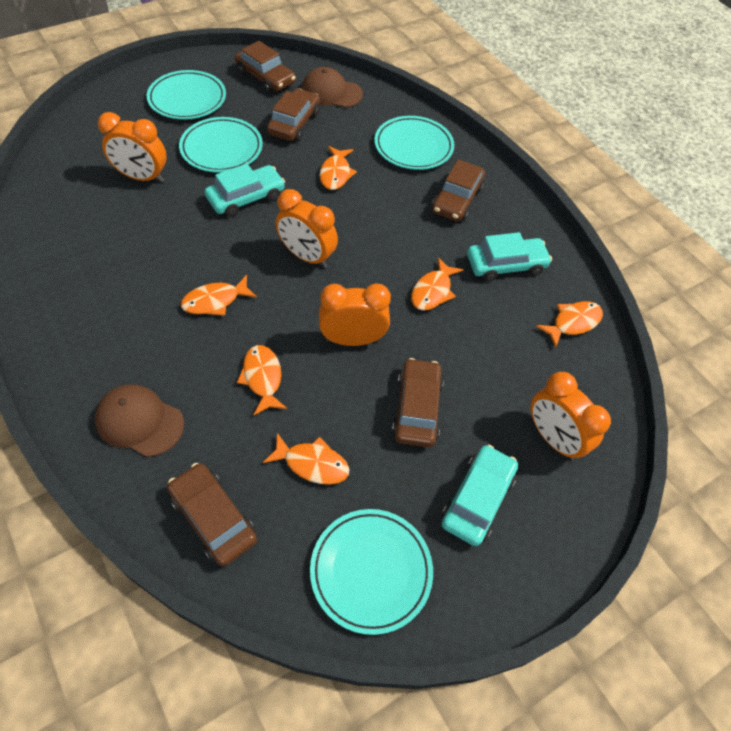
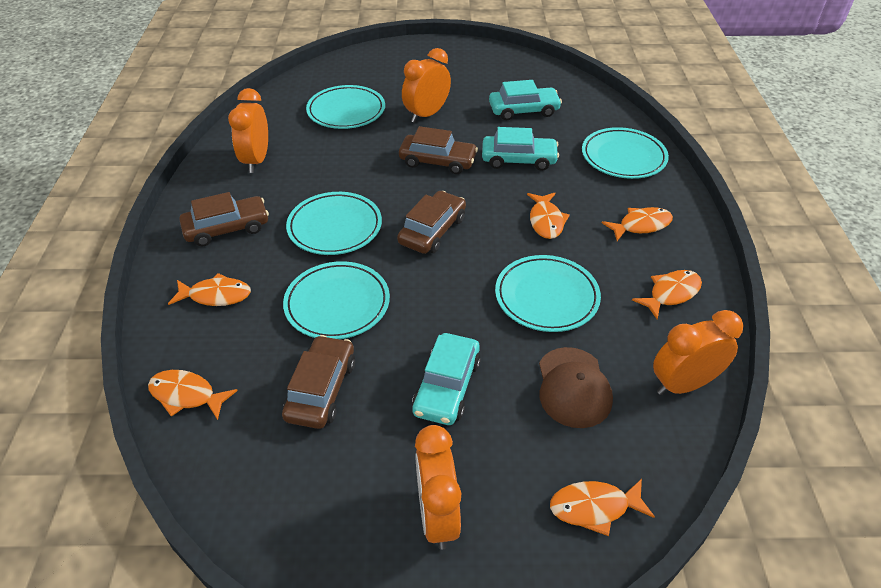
brown cap: [95,384,184,457] [302,67,363,108] = 2 -> [539,347,613,428] = 1
brown car: [167,463,257,566] [235,41,296,93] [267,89,320,141] [392,358,444,447] [432,159,485,221] = 5 -> [179,192,269,246] [282,335,355,429] [397,191,466,254] [399,126,478,174] = 4
turquoise plate: [147,70,226,120] [179,117,263,173] [310,509,433,635] [375,116,454,170] = 4 -> [283,261,390,339] [286,192,382,255] [306,85,385,129] [495,255,601,332] [582,127,669,179] = 5

